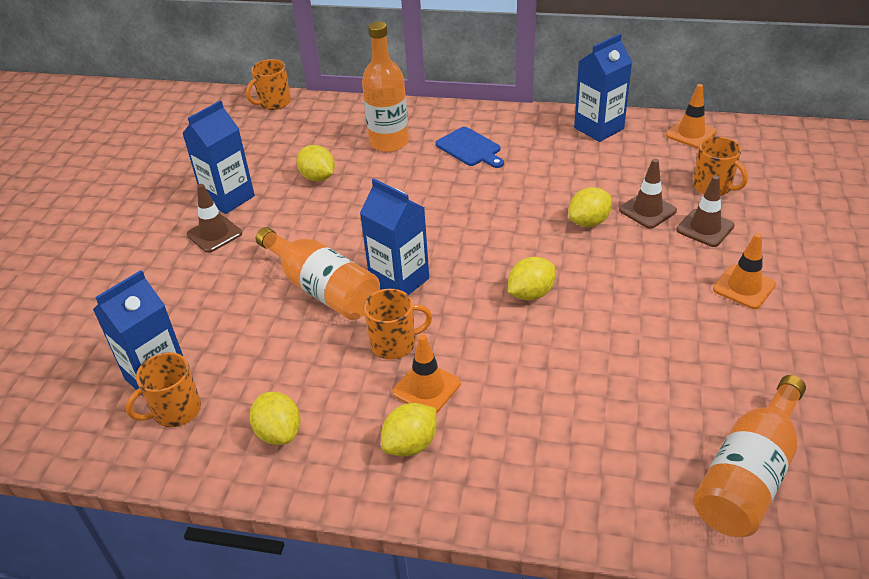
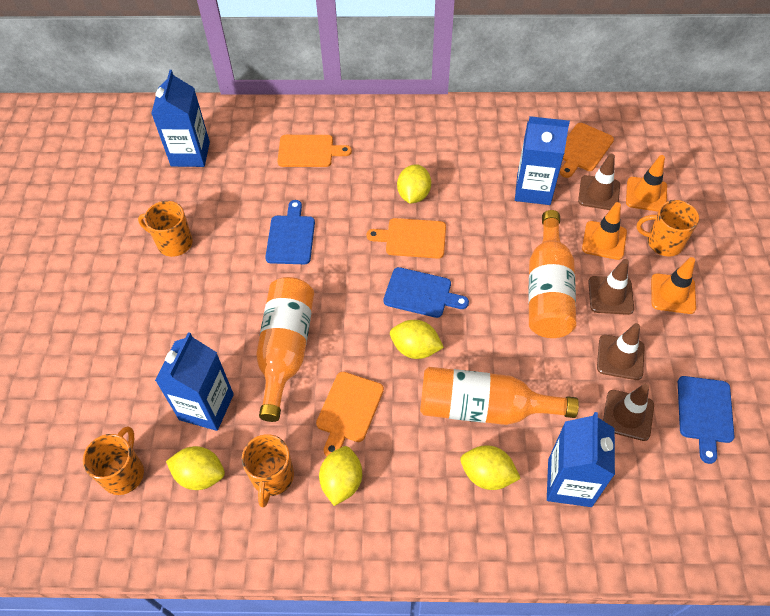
blue cutting board: [435,127,504,168] = 1 -> [265,200,315,264] [383,267,469,318] [678,376,734,464] = 3
brown traffic cone: [186,184,242,253] [619,159,677,229] [676,175,735,247] = 3 -> [578,154,620,210] [588,259,634,315] [597,323,645,380] [603,384,654,441] = 4
orange cutting board: none = 0 -> [278,135,352,167] [316,372,384,456] [366,218,446,259] [560,123,614,178] = 4

